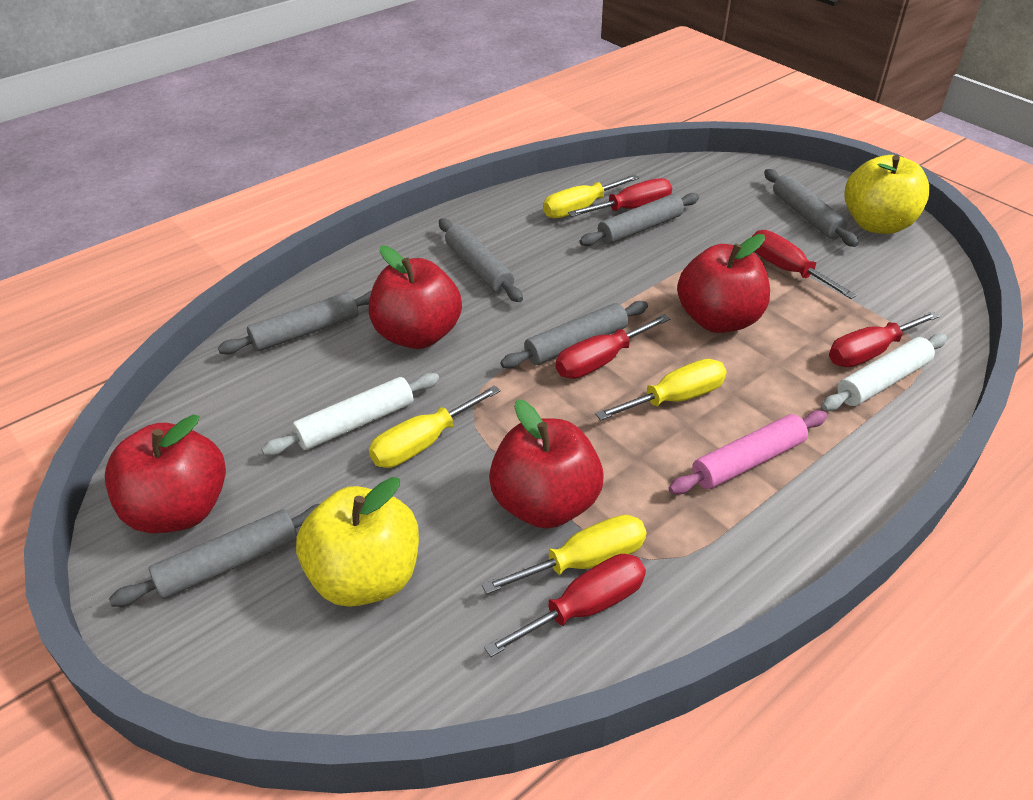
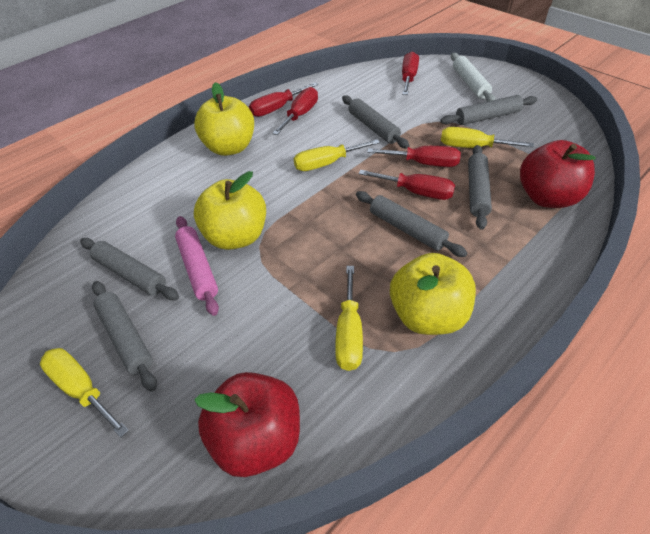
red apple: [105,415,226,533] [369,246,462,349] [489,399,604,529] [677,234,770,333] = 4 -> [194,372,300,477] [520,140,596,208] = 2
white rolling pin: [261,373,439,456] [822,334,947,411] = 2 -> [451,53,495,102] = 1
yellow apple: [296,477,419,607] [845,155,930,234] = 2 -> [194,82,254,156] [194,171,266,250] [390,253,476,335] = 3

